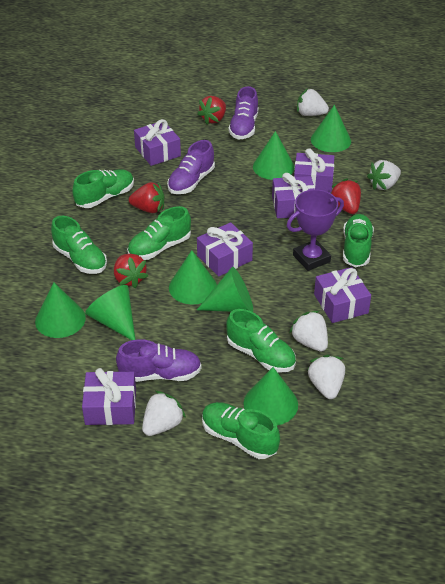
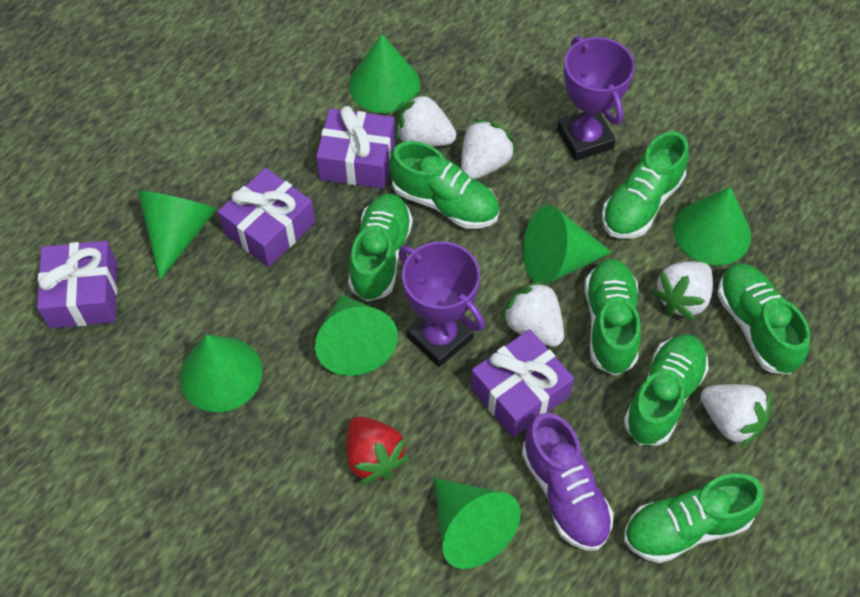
green shoe: [51,216,107,274] [73,169,134,208] [127,206,191,260] [202,402,280,459] [226,309,296,373] [343,214,374,267] = 6 -> [348,193,413,302] [389,141,499,229] [585,259,641,375] [602,132,689,239] [624,334,709,446] [624,473,764,563] [717,263,810,374] = 7
purple gift: [82,368,136,425] [134,119,181,166] [197,222,253,276] [272,173,315,218] [294,149,334,193] [314,267,371,323] = 6 -> [37,241,117,328] [218,168,315,267] [316,106,396,189] [471,329,574,437] = 4
purple shoe: [116,339,202,382] [167,140,215,194] [228,86,259,140] = 3 -> [522,412,614,551] = 1
purple trophy: [287,190,344,271] = 1 -> [398,241,485,367] [557,36,635,161] = 2
red strawberry: [114,254,148,288] [129,182,164,213] [198,96,226,125] [331,178,361,214] = 4 -> [346,416,409,484] = 1

